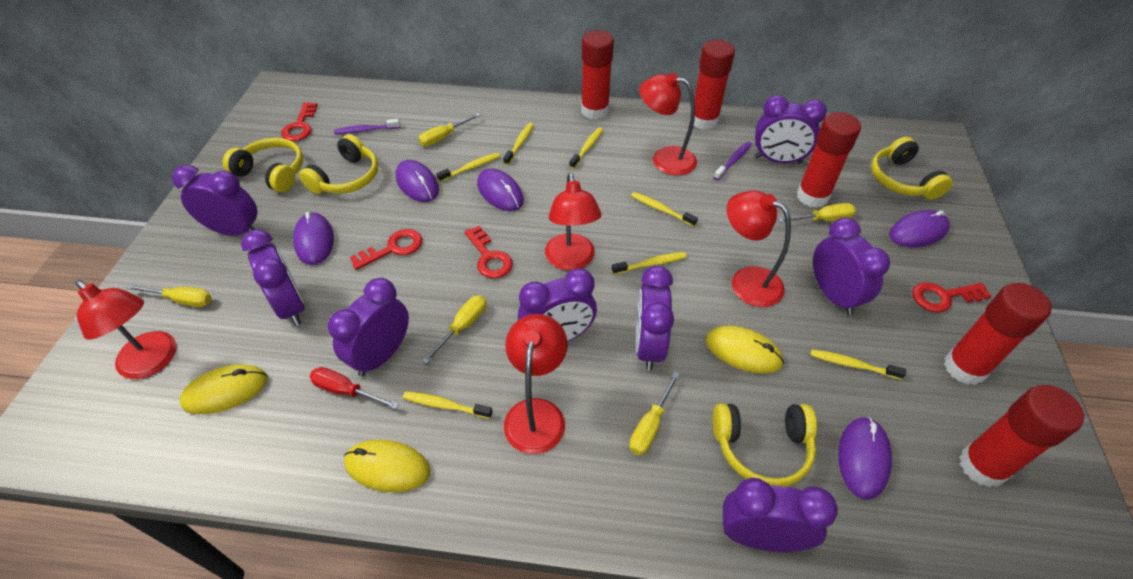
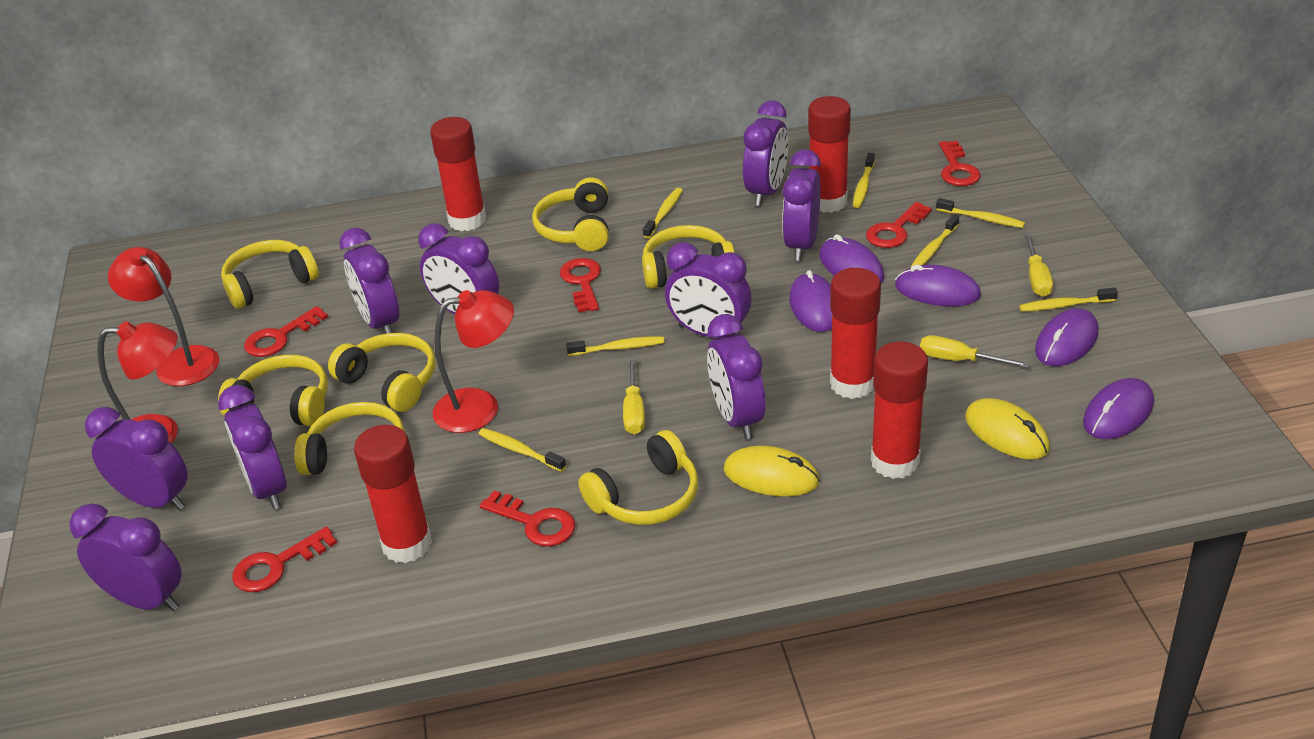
purple clock: [172,165,258,236] [241,229,304,325] [328,278,409,377] [518,268,597,342] [636,266,674,370] [723,478,838,552] [755,95,827,164] [813,217,890,316] = 8 -> [69,503,182,611] [85,407,188,511] [218,385,287,510] [339,228,399,334] [418,223,499,314] [665,242,752,337] [707,314,765,439] [743,100,788,206] [782,149,821,261] = 9
purple toothbrush: [334,119,400,134] [714,142,752,180] = 2 -> none = 0
red key: [281,102,317,141] [350,229,422,270] [464,226,513,278] [912,282,991,312] = 4 -> [232,527,337,592] [244,306,328,357] [480,491,575,546] [560,258,601,313] [866,202,932,248] [939,141,981,186] = 6
red lamp: [75,280,176,379] [504,314,567,454] [545,173,601,270] [640,73,697,175] [727,191,791,307] = 5 -> [97,321,178,444] [108,247,219,386] [433,290,514,433] = 3
red screwdriver: [310,367,399,409] = 1 -> none = 0
yellow headphones: [223,138,303,193] [299,134,378,194] [712,403,817,487] [871,137,953,200] = 4 -> [218,355,328,427] [221,240,319,309] [294,402,405,475] [328,333,436,412] [532,177,609,251] [578,430,698,525] [642,225,735,289] = 7
yellow mouse: [179,364,268,414] [344,440,430,492] [705,326,784,374] = 3 -> [724,446,820,497] [965,398,1050,460] = 2
yellow screwdriver: [126,285,212,307] [418,113,480,146] [422,295,486,364] [629,372,680,455] [778,203,856,223] = 5 -> [623,357,645,434] [920,335,1030,368] [1024,232,1053,297] = 3

